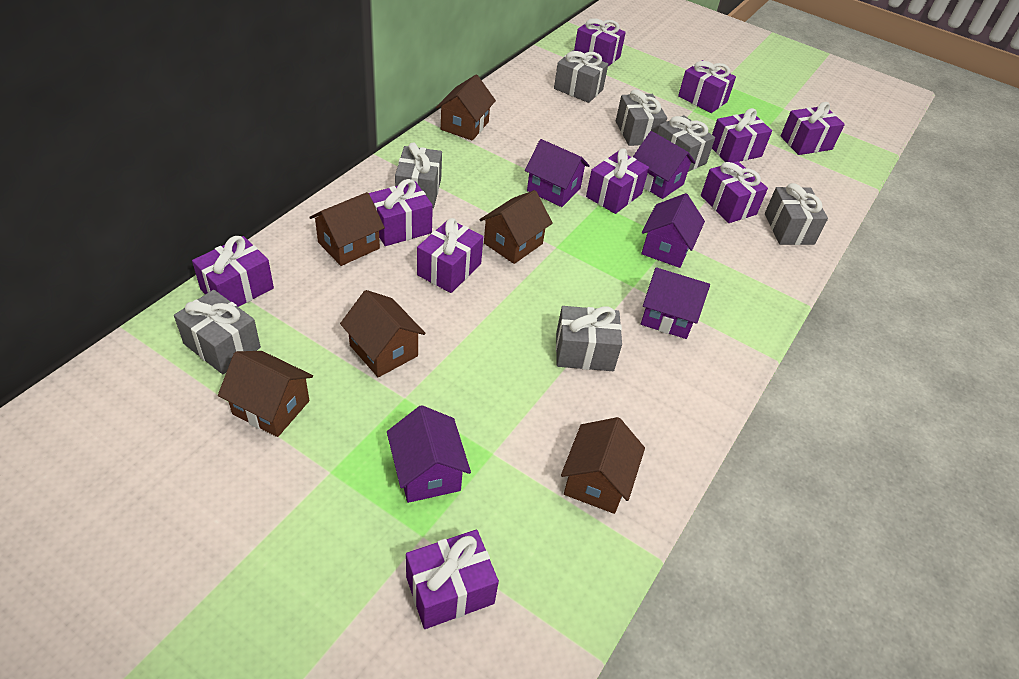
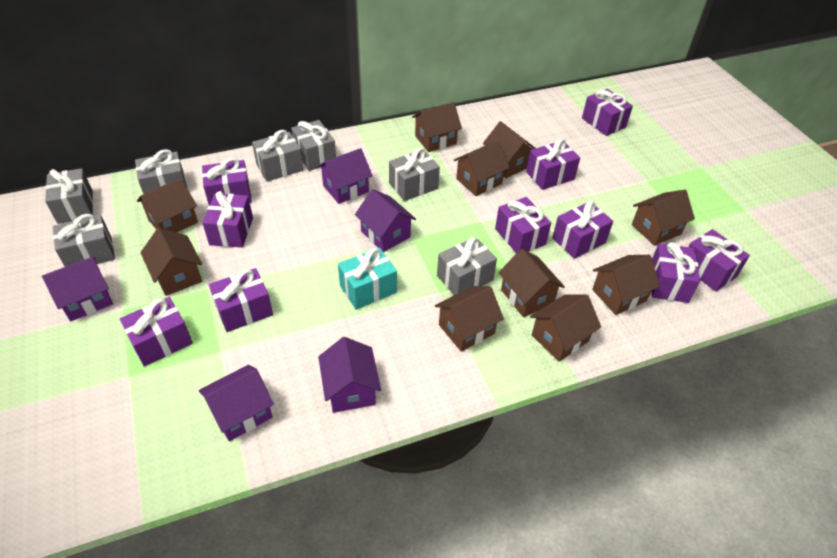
brown house: [218,351,313,437] [309,192,385,266] [340,290,426,377] [436,75,496,141] [479,190,553,264] [561,417,645,514] = 6 -> [137,178,198,233] [140,228,202,296] [412,102,462,152] [435,286,504,352] [454,141,510,196] [483,121,535,178] [498,249,565,317] [530,295,601,361] [592,255,660,315] [632,190,695,246] = 10
turquoise gift: none = 0 -> [338,247,397,310] = 1

